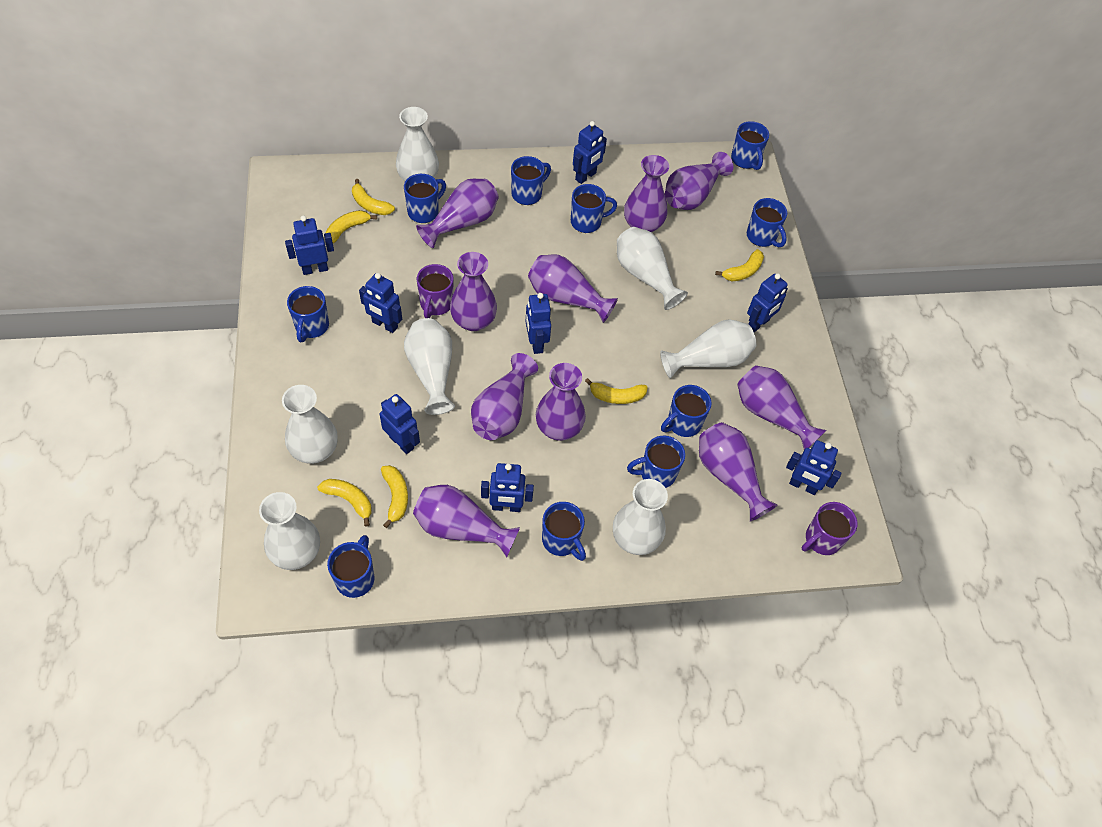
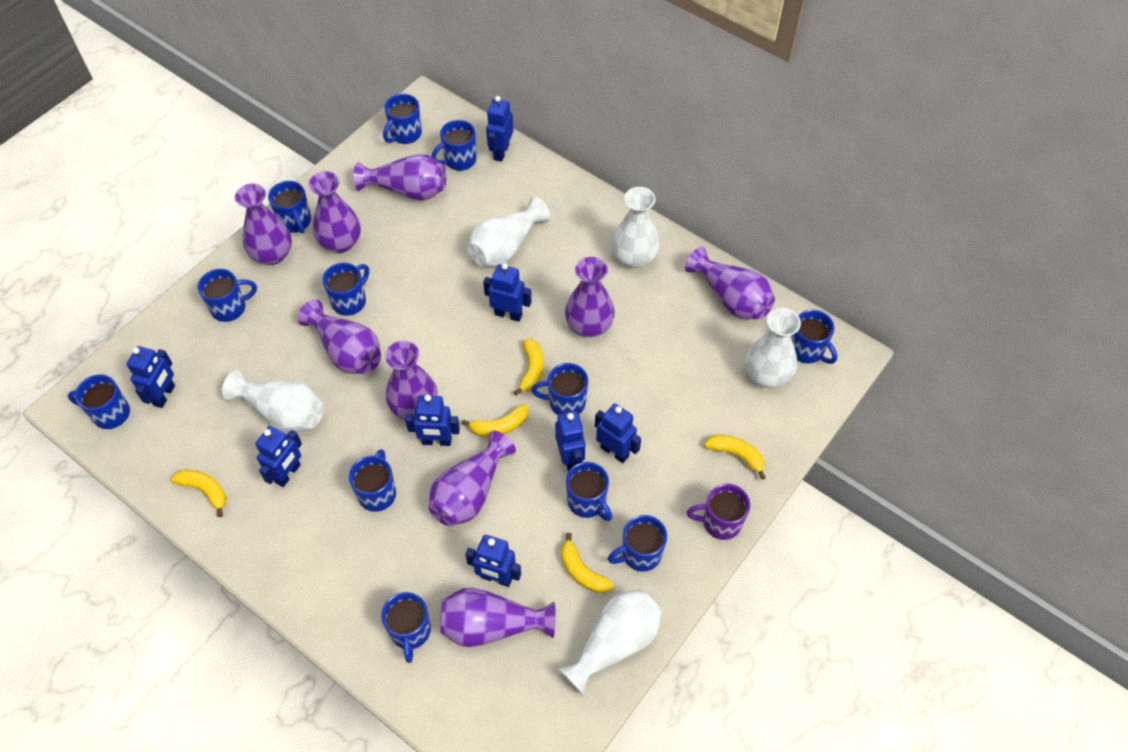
blue mug: [287,286,329,342] [327,535,375,598] [404,174,446,223] [511,156,551,205] [542,502,586,561] [571,184,617,233] [627,436,685,488] [661,385,712,437] [731,121,769,170] [747,198,787,247] = 10 -> [67,374,130,429] [198,269,257,322] [268,181,311,234] [323,263,369,316] [349,449,396,512] [381,592,431,663] [383,94,422,144] [432,120,476,171] [531,363,588,415] [566,462,612,521] [608,515,667,572] [791,310,837,364] = 12
purple mug: [417,264,453,318] [802,502,857,555] = 2 -> [687,484,750,540] = 1
purple vase: [413,485,520,558] [416,179,499,248] [450,252,497,331] [471,353,538,440] [528,254,618,323] [536,363,586,441] [624,155,669,232] [665,152,733,210] [699,422,777,521] [737,365,827,450] = 10 -> [235,183,292,265] [298,299,381,374] [308,171,361,253] [353,154,446,200] [385,341,438,420] [429,431,516,526] [440,587,556,647] [565,257,615,337] [685,247,775,320] = 9
white vase: [259,492,320,570] [282,385,338,464] [396,107,439,181] [404,318,455,415] [613,479,668,555] [617,227,688,310] [660,319,756,378] = 7 -> [222,370,324,433] [467,197,550,267] [558,589,662,696] [612,187,660,268] [745,308,801,388] = 5
yellow banana: [317,479,372,527] [326,210,377,243] [352,179,395,215] [381,465,408,528] [585,378,648,404] [715,249,764,281] = 6 -> [171,470,226,517] [462,404,528,437] [514,339,544,396] [561,533,613,593] [704,435,766,480] = 5

